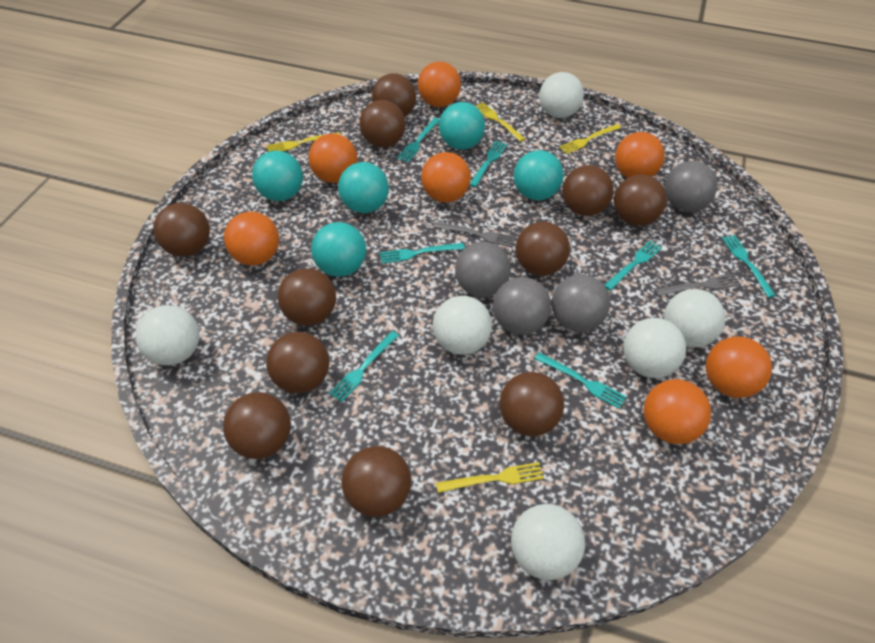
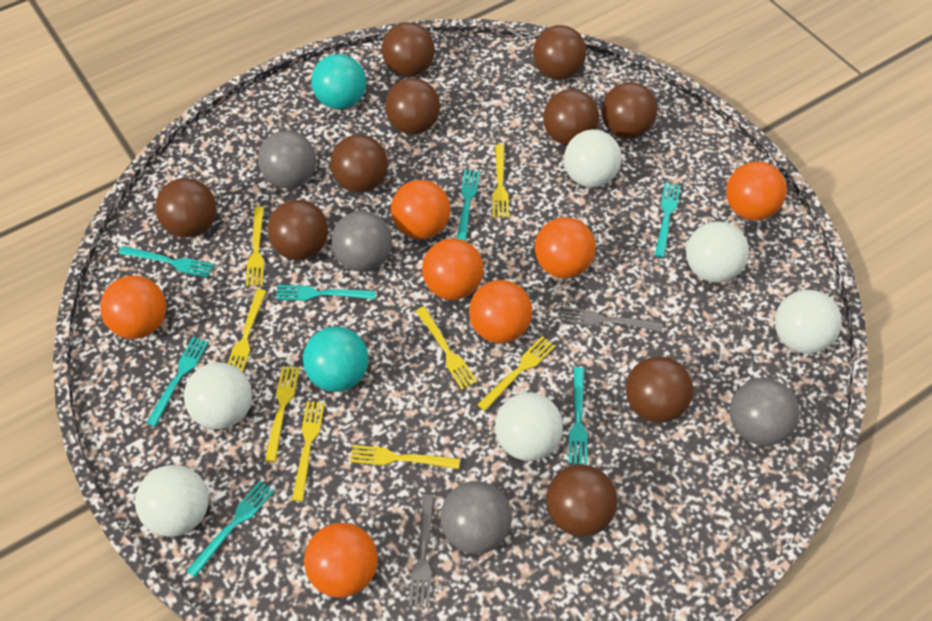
brown ball: [153,203,210,257] [223,392,291,459] [266,332,329,394] [278,268,336,326] [341,446,411,517] [359,100,406,148] [372,73,416,117] [500,372,564,436] [516,221,570,276] [562,165,614,216] [614,174,667,226] = 11 -> [155,178,217,238] [267,200,328,260] [330,134,388,193] [382,22,435,77] [385,78,440,134] [533,25,586,80] [543,89,599,145] [546,465,617,536] [601,82,657,139] [626,356,693,423] = 10
turquoise ball: [252,151,303,201] [311,222,366,277] [338,162,389,213] [439,102,485,150] [514,150,563,201] = 5 -> [303,327,369,392] [311,54,366,109] = 2
yellow fork: [266,132,341,152] [436,462,544,493] [476,103,525,142] [559,124,621,154] = 4 -> [228,289,266,372] [246,206,264,286] [265,366,300,462] [292,401,325,501] [350,445,460,469] [416,307,477,390] [477,336,556,411] [493,145,509,218] = 8

